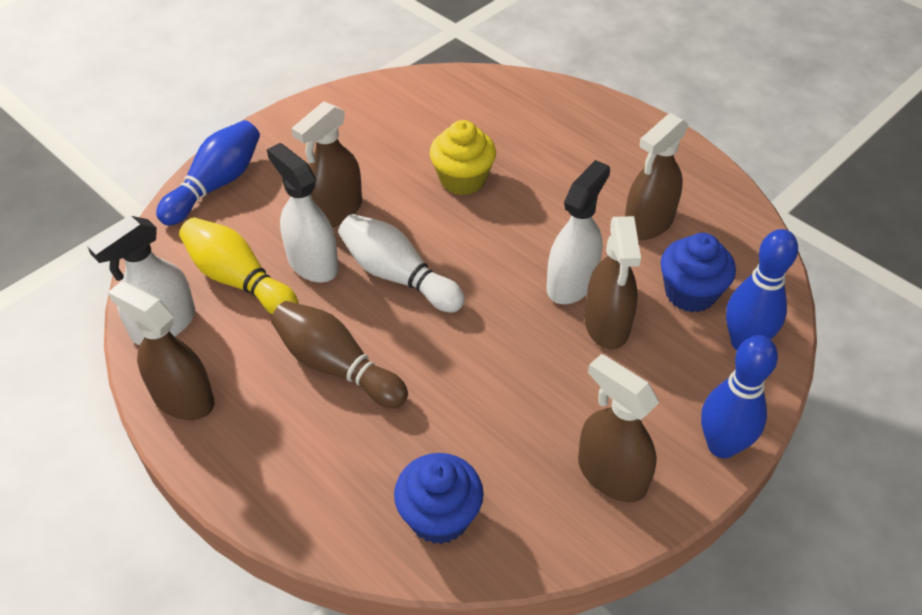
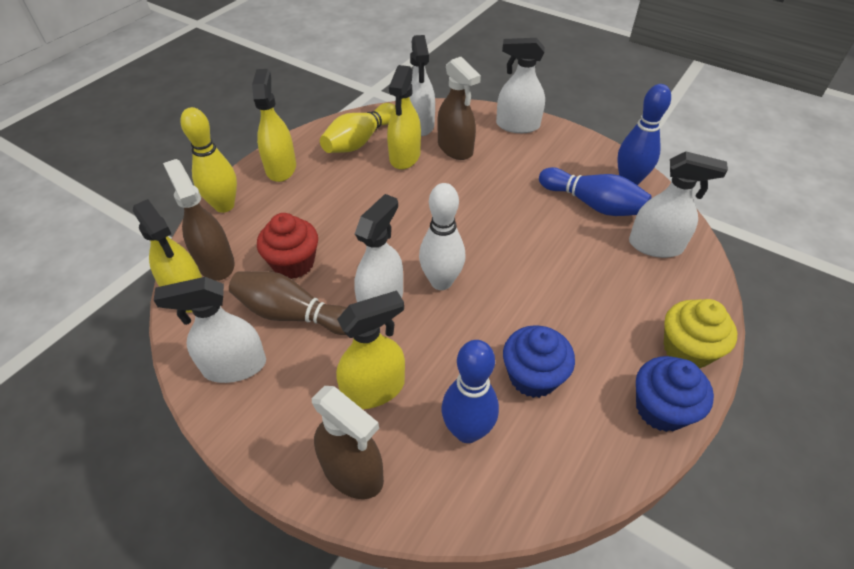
brown spray bottle: [108,281,214,420] [291,101,362,227] [578,354,659,502] [584,216,641,350] [625,113,689,240] = 5 -> [163,159,235,281] [312,386,384,499] [437,57,481,160] = 3
red cupcake: none = 0 -> [257,213,318,279] = 1
white spray bottle: [87,216,195,345] [267,143,339,283] [547,160,610,304] = 3 -> [154,277,266,383] [355,194,403,302] [409,35,435,136] [496,38,545,133] [629,151,728,258] = 5
yellow bowling pin: [179,218,299,314] = 1 -> [180,107,237,213] [320,103,395,153] = 2
yellow spray bottle: none = 0 -> [133,199,202,313] [252,69,296,182] [336,290,405,409] [387,65,421,170] = 4

